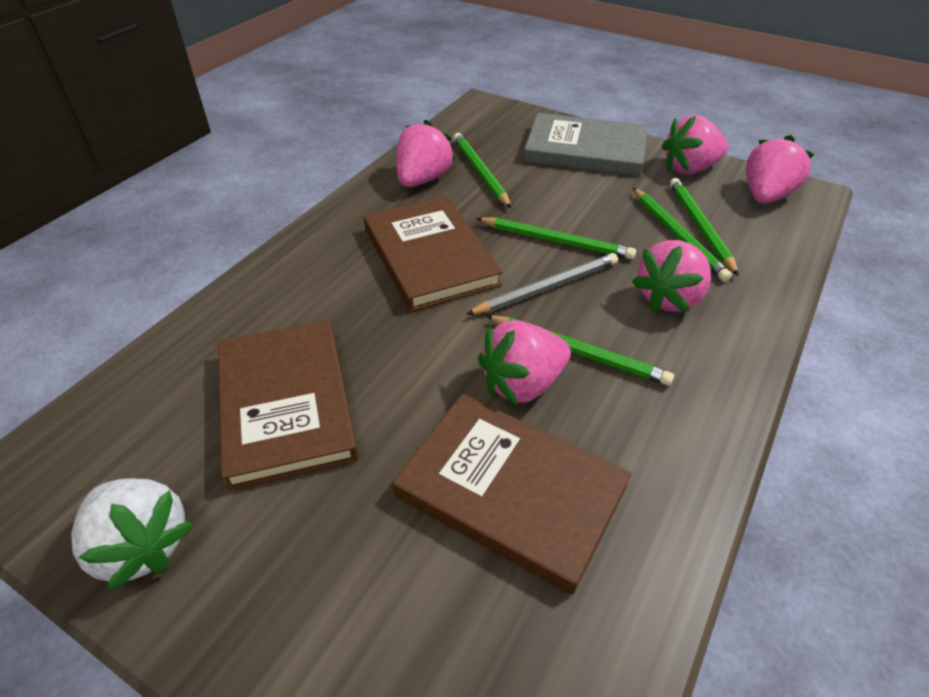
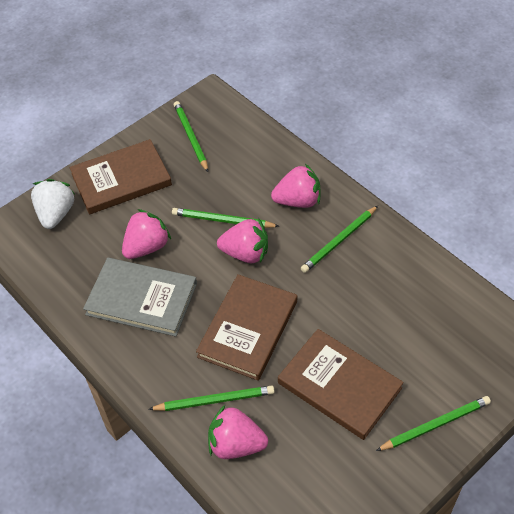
grey pencil: [466,253,618,315] = 1 -> none = 0
pink strawberry: [397,119,455,187] [478,320,571,406] [632,240,711,312] [662,115,728,175] [746,135,814,204] = 5 -> [122,209,171,259] [208,405,268,459] [217,219,268,263] [271,164,321,208] = 4

